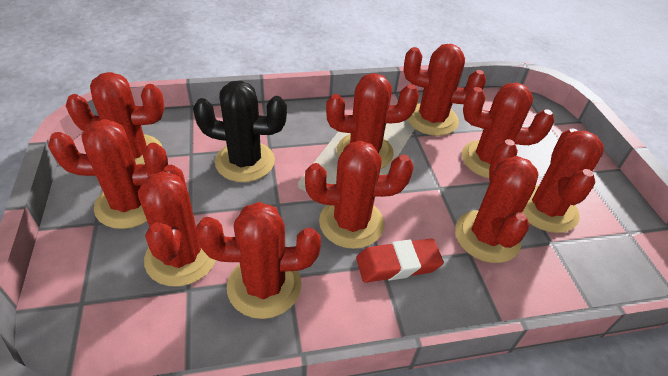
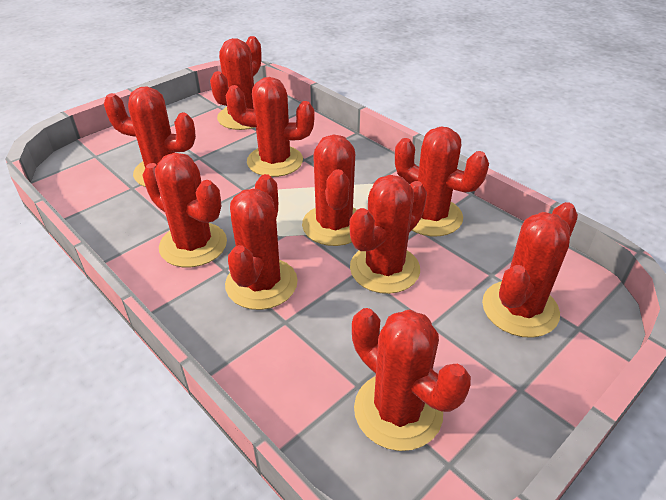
black cactus: [193,81,287,182] = 1 -> none = 0
red eraser: [356,238,444,283] = 1 -> none = 0

